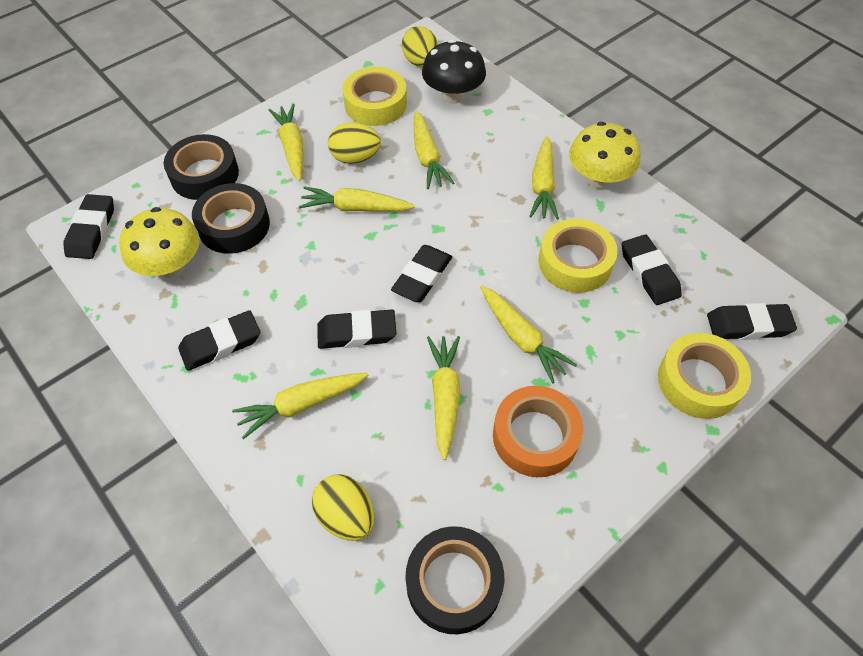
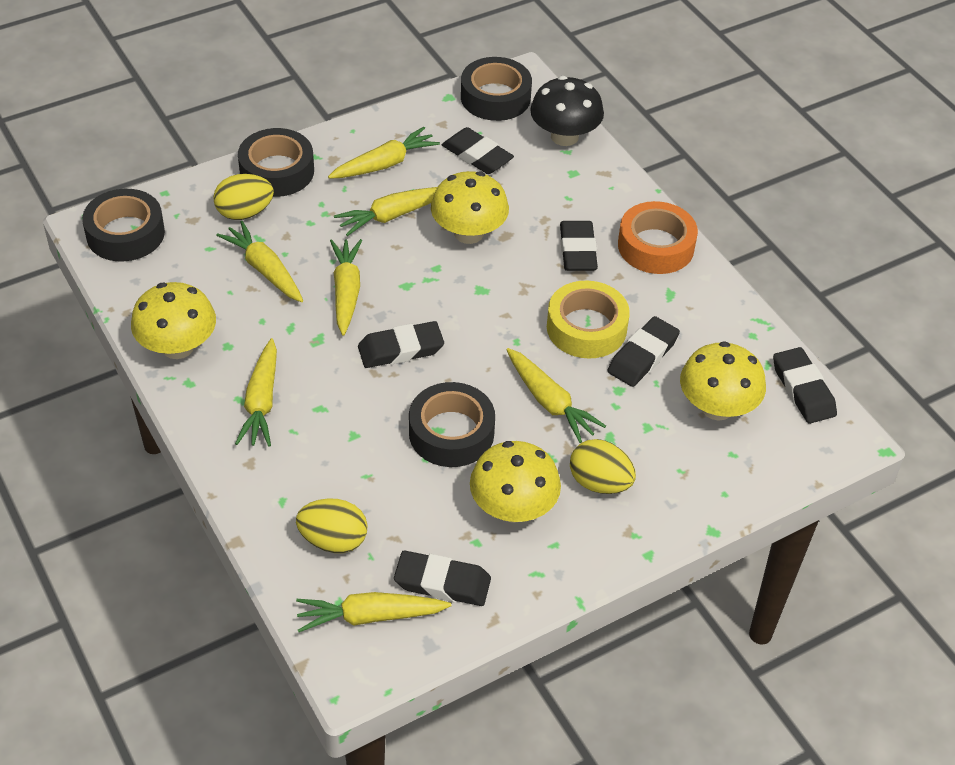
black tape: [164,134,239,200] [192,183,270,254] [405,526,504,634] = 3 -> [82,189,165,262] [238,128,314,197] [409,382,495,467] [461,57,532,121] = 4
yellow mushroom: [119,207,200,278] [569,122,640,189] = 2 -> [131,282,216,359] [431,171,509,244] [470,441,561,523] [680,341,766,421] = 4
yellow tape: [342,67,407,126] [539,219,617,293] [658,333,751,419] = 3 -> [547,280,630,358] = 1

